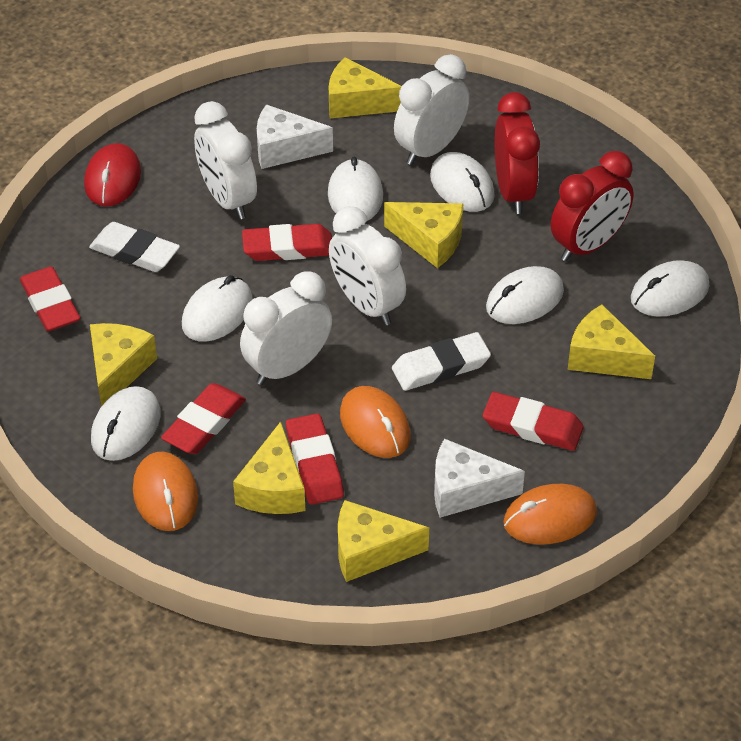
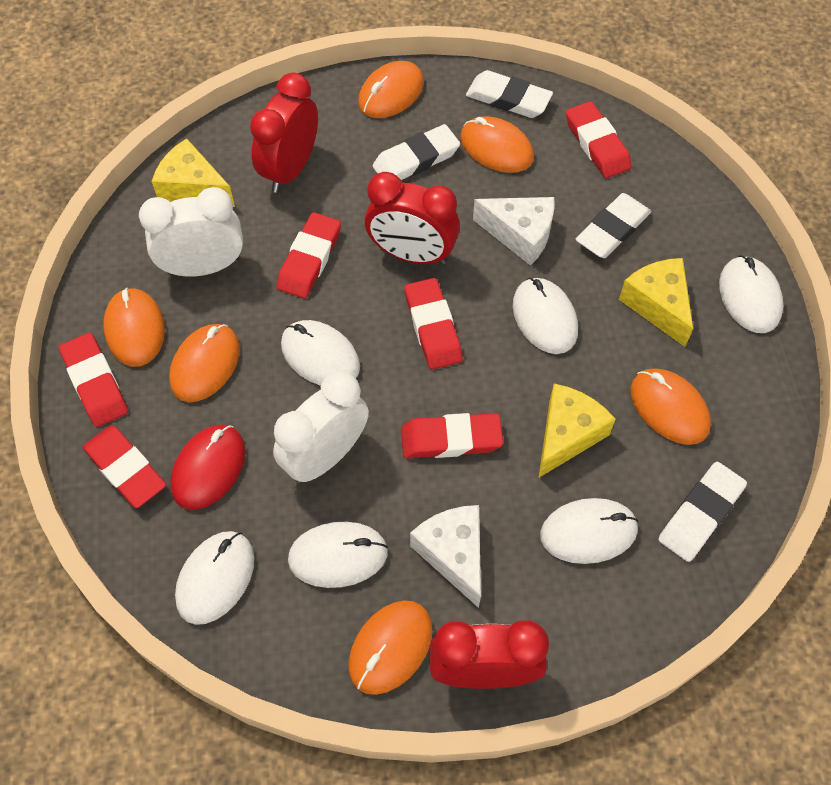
orange mouse: [133,452,198,531] [340,386,411,458] [503,484,597,545] = 3 -> [103,288,165,367] [169,324,240,402] [348,600,433,695] [358,61,424,118] [460,116,534,173] [631,369,711,445] = 6
red clock: [495,92,540,214] [551,151,634,262] = 2 -> [250,73,318,193] [365,172,460,265] [429,620,549,689] = 3
red eraser: [20,266,80,331] [161,383,246,454] [242,224,332,261] [286,414,344,505] [483,392,584,451] = 5 -> [59,333,128,427] [82,425,166,508] [276,212,341,299] [401,413,503,458] [404,278,463,370] [566,101,632,178] = 6
white clock: [194,101,257,219] [240,271,332,385] [329,206,406,325] [394,54,470,165] = 4 -> [139,187,243,277] [273,371,369,483] = 2
white eraser: [89,222,180,272] [392,332,491,391] = 2 -> [373,124,460,180] [466,70,553,118] [576,193,651,258] [658,462,747,562] = 4
yellow cheese: [90,323,157,407] [233,422,305,514] [329,57,402,118] [338,500,429,582] [384,202,463,268] [568,304,655,379] = 6 -> [151,138,235,207] [539,384,616,478] [619,258,693,347] = 3

